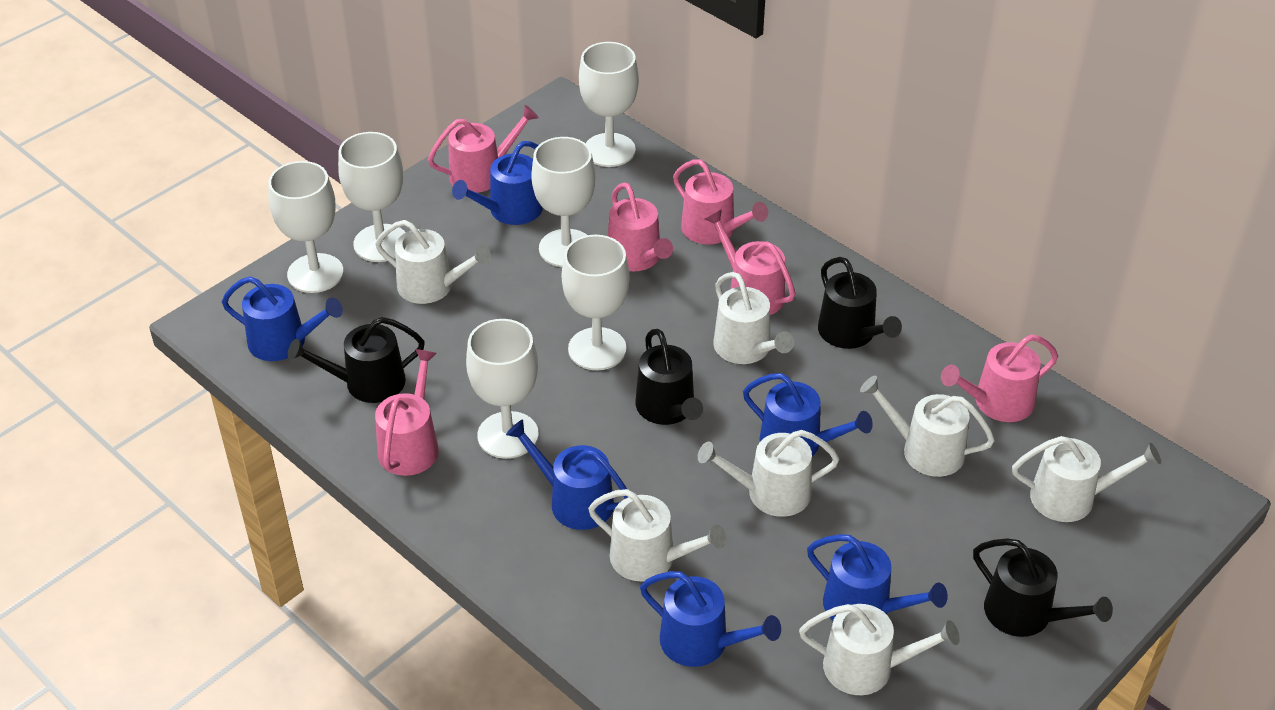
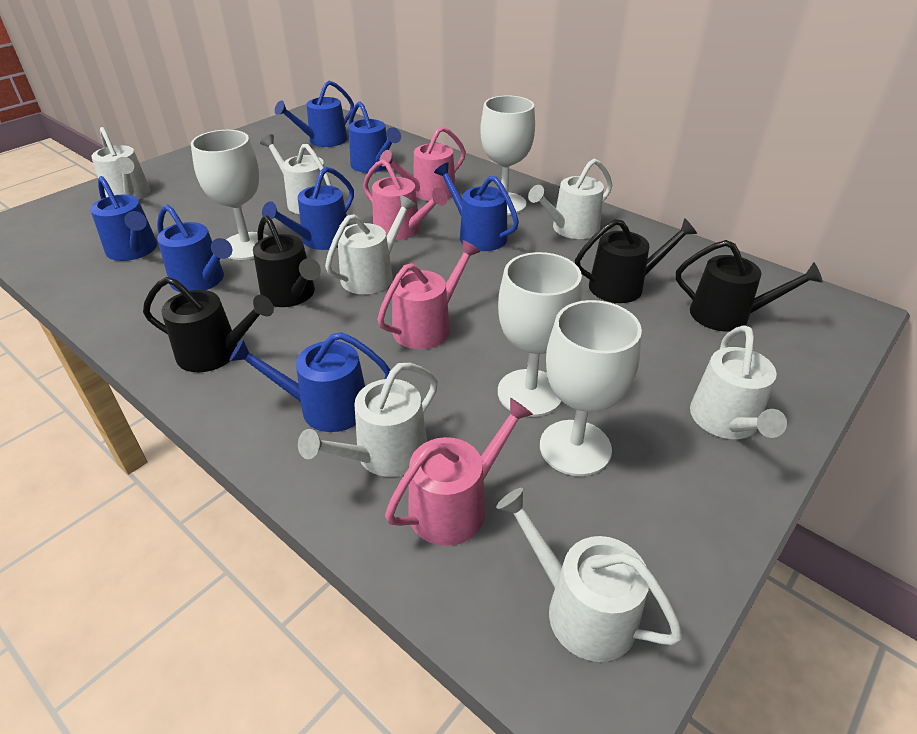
blue watering can: [222,276,343,361] [452,141,543,225] [506,419,628,530] [640,571,781,667] [743,373,873,456] [807,534,948,620] = 6 -> [90,176,157,261] [157,205,232,292] [229,332,390,432] [262,167,354,250] [275,80,354,147] [349,101,401,173] [434,162,519,251] = 7
pink watering can: [375,349,439,476] [428,105,539,193] [608,183,673,271] [673,159,768,244] [705,209,795,315] [941,335,1058,422] = 6 -> [363,159,448,240] [377,240,481,349] [379,126,466,201] [385,398,533,546] = 4
white goblet: [268,161,344,293] [338,132,406,262] [466,319,539,459] [531,137,595,267] [562,235,630,370] [579,42,639,167] = 6 -> [191,130,268,260] [480,95,535,215] [498,252,582,417] [540,300,642,476] = 4

